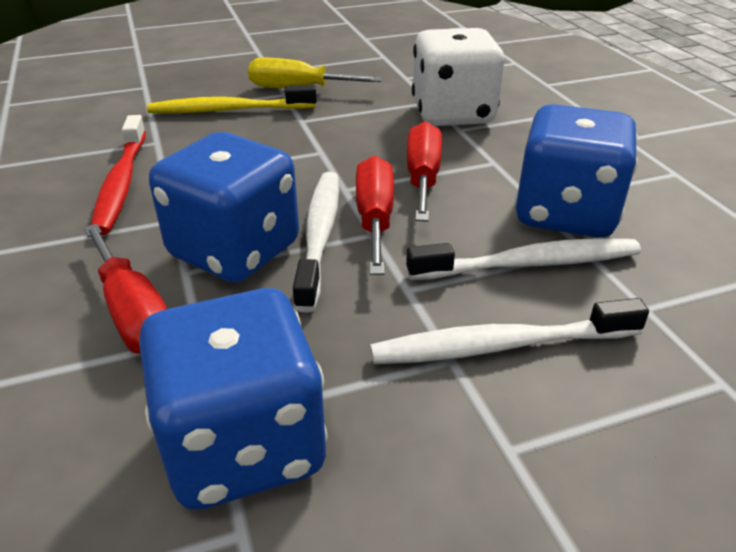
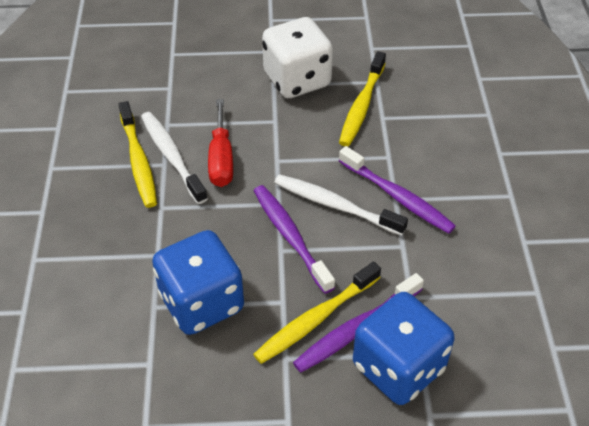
blue dice: [139,288,328,510] [149,132,299,283] [515,104,638,238] = 3 -> [152,230,244,335] [353,292,455,405] = 2
purple toothbrush: none = 0 -> [254,185,335,294] [293,273,424,373] [339,146,456,234] = 3
red screwdriver: [84,224,167,354] [356,156,394,275] [407,122,442,222] = 3 -> [208,99,233,187] = 1
red toothbrush: [91,115,146,235] = 1 -> none = 0
white toothbrush: [293,172,339,312] [370,298,649,364] [406,238,641,280] = 3 -> [141,112,208,204] [274,174,408,236] = 2
yellow screwdriver: [248,58,383,89] = 1 -> none = 0
yellow toothbrush: [147,85,317,113] = 1 -> [118,101,157,208] [253,262,381,364] [339,51,386,147] = 3

